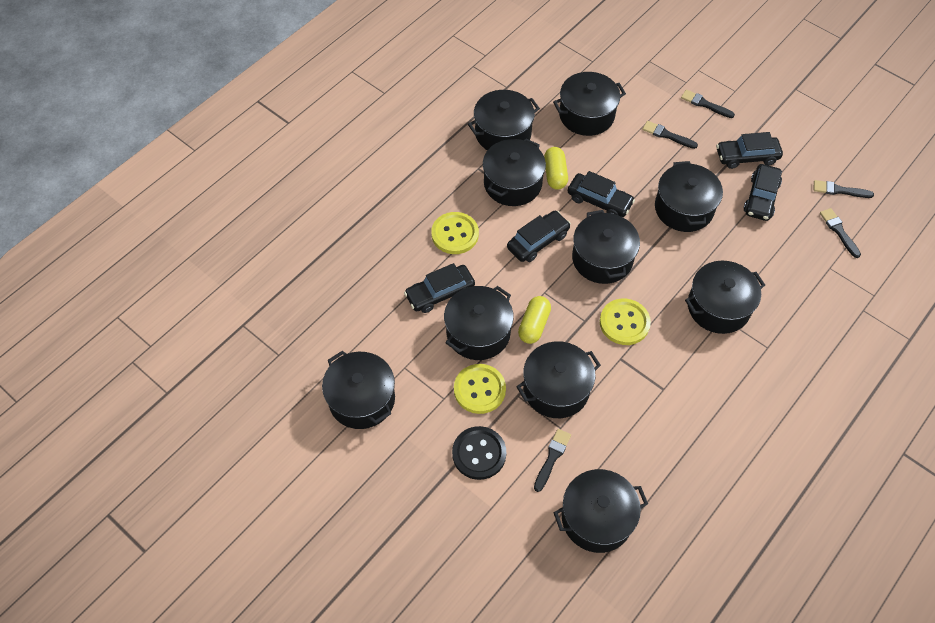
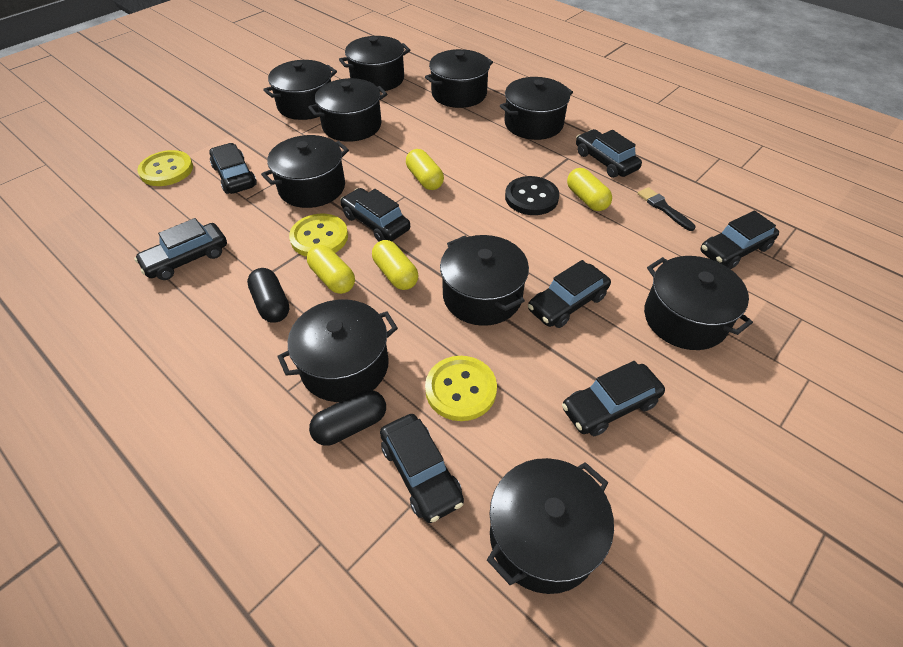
black brush: [534,429,571,492] [642,121,698,149] [681,90,735,118] [814,180,874,198] [820,208,861,258] = 5 -> [638,187,696,231] = 1
black capsule: none = 0 -> [247,268,289,323] [309,390,386,446] = 2
black car: [404,263,475,313] [507,211,571,262] [568,171,635,217] [716,132,783,169] [744,164,782,221] = 5 -> [134,218,227,280] [209,143,257,194] [340,188,410,241] [380,414,464,523] [528,260,611,328] [562,361,665,436] [576,129,642,178] [700,210,779,269] = 8
yellow capsule: [518,296,551,344] [544,147,568,190] = 2 -> [307,245,355,294] [372,240,418,290] [406,149,444,190] [567,168,612,211] = 4

